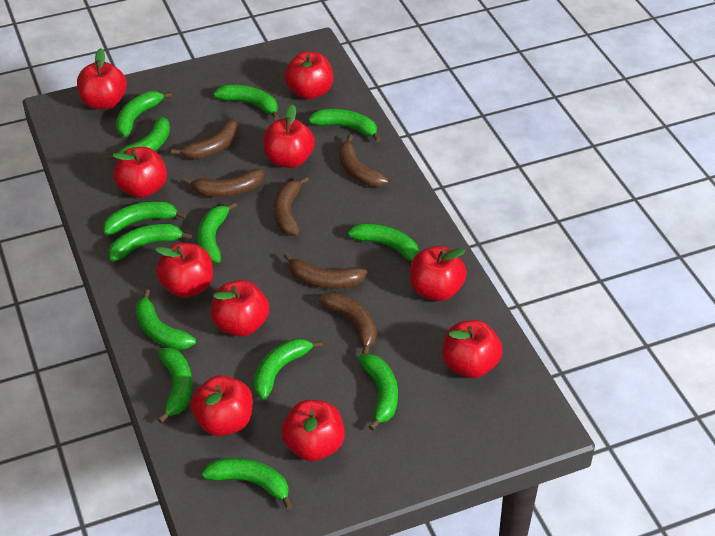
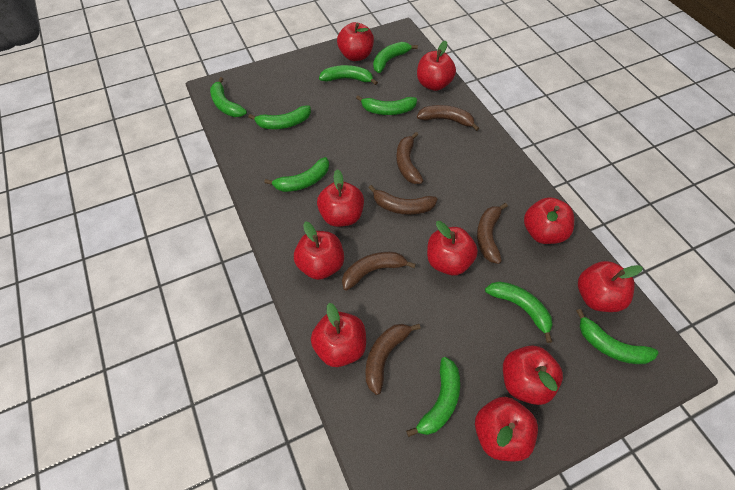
green banana: [103,201,187,235] [107,117,170,160] [109,223,192,261] [116,91,172,137] [135,289,196,350] [157,347,192,423] [197,202,237,263] [202,458,292,510] [213,85,279,120] [253,339,323,400] [308,109,381,142] [348,223,419,261] [358,354,398,431] = 13 -> [210,77,247,117] [248,105,311,129] [265,157,329,192] [319,65,378,85] [356,95,417,115] [373,42,418,73] [406,357,460,437] [485,281,553,343] [576,309,658,364] = 9

